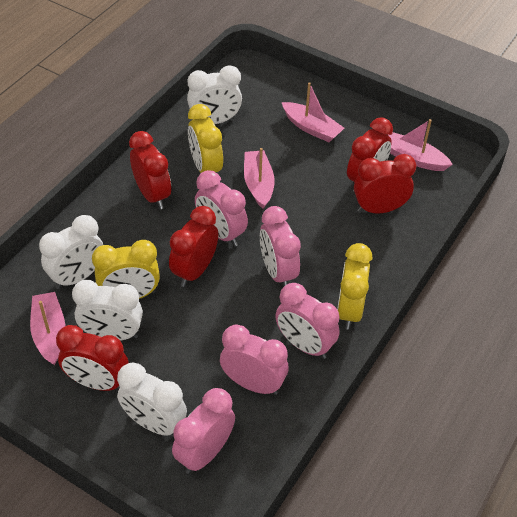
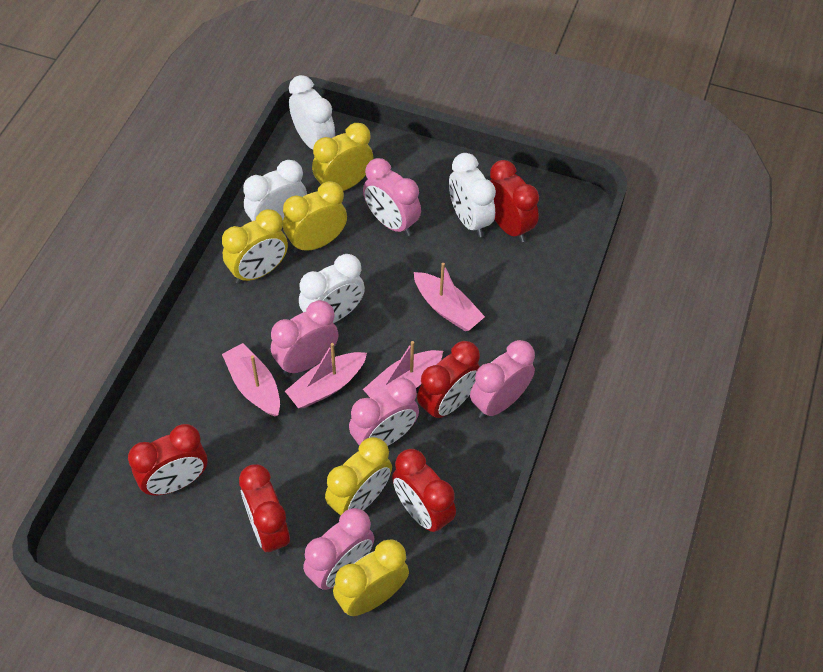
yellow clock: [92,240,160,299] [188,104,223,173] [337,243,372,330] = 3 -> [222,209,288,284] [283,181,347,253] [312,123,373,191] [325,437,392,519] [333,539,409,616] = 5

